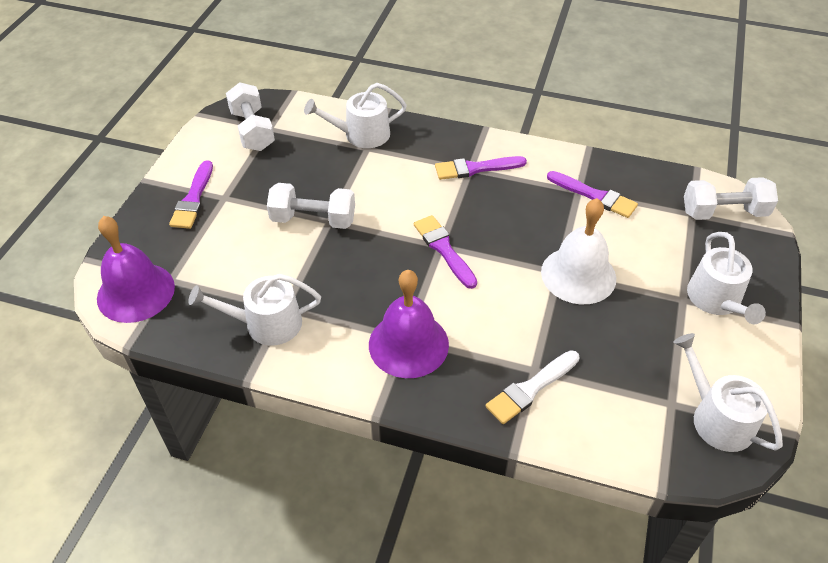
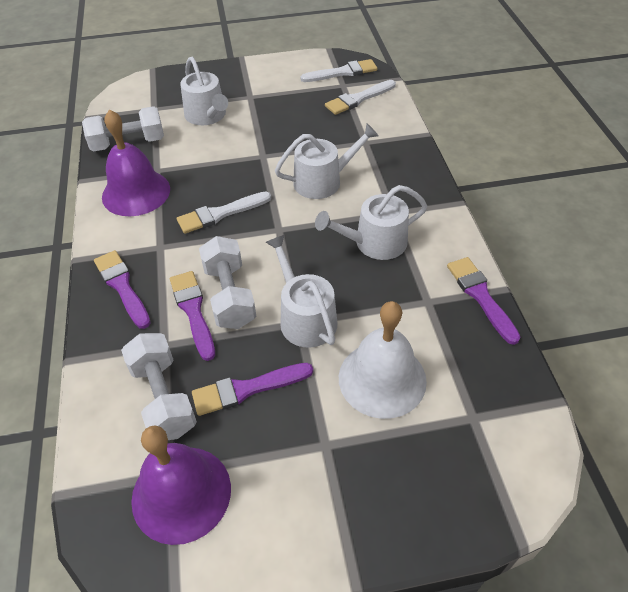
white brush: [486,350,580,424] = 1 -> [177,191,271,234] [300,59,377,82] [325,80,396,115] = 3

